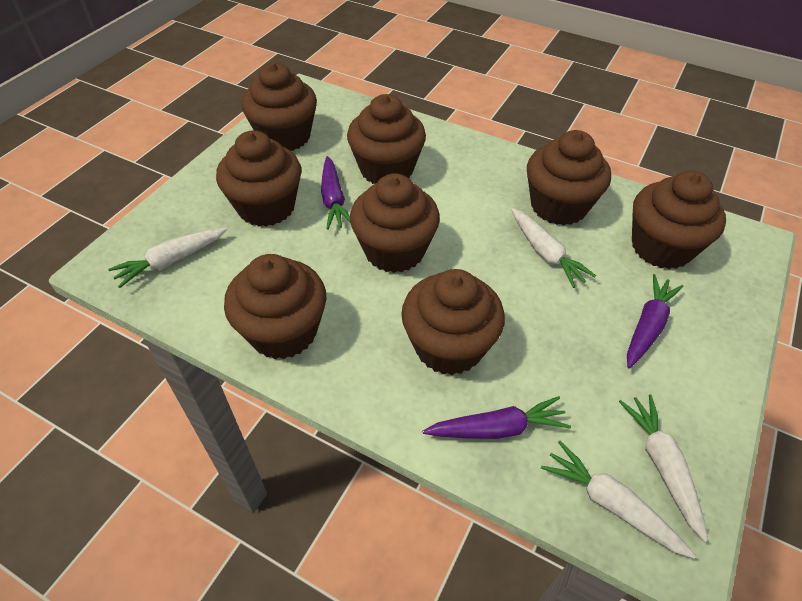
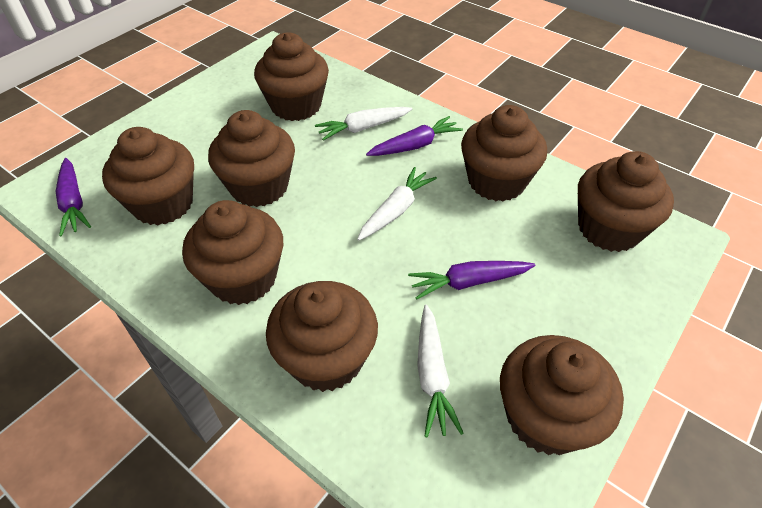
white carrot: [108,228,227,288] [511,208,596,288] [541,441,696,559] [619,394,708,542] = 4 -> [315,107,412,141] [357,167,437,240] [417,305,464,437] = 3

